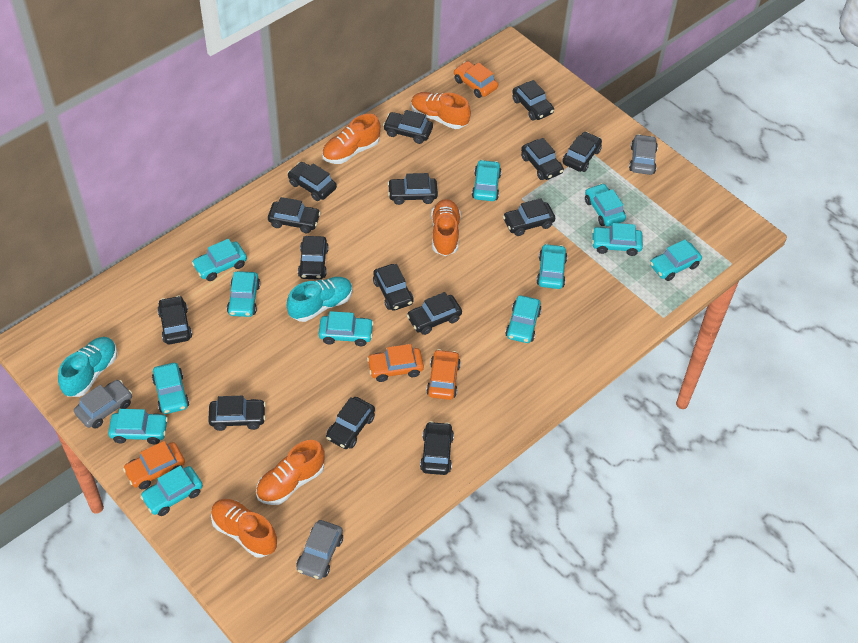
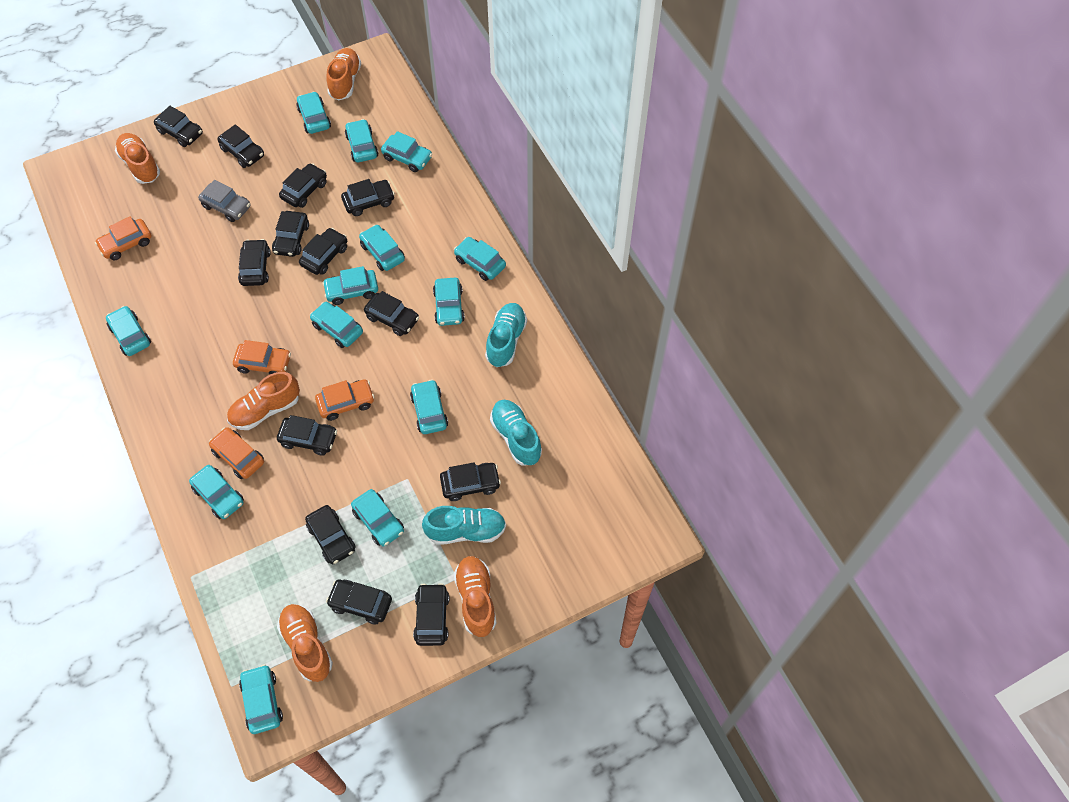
black car: [157,296,192,344] [208,396,266,431] [268,197,321,233] [288,162,337,201] [298,236,329,280] [326,397,375,449] [373,264,414,311] [383,110,433,144] [387,173,438,205] [407,292,462,335] [420,421,454,475] [503,198,555,236] [512,80,554,120] [521,138,564,180] [562,132,602,172] = 15 -> [154,106,203,147] [217,124,264,168] [238,239,271,286] [272,211,309,257] [277,415,337,456] [279,163,327,208] [299,228,347,275] [305,505,356,564] [326,579,392,624] [341,179,395,216] [364,291,419,336] [413,583,449,646] [440,463,501,501] = 13
grey car: [74,380,132,429] [296,520,343,579] [629,134,658,175] = 3 -> [198,180,250,222] = 1
turquoise car: [108,409,168,444] [140,466,203,516] [152,363,189,414] [192,239,247,281] [227,271,260,317] [319,311,374,346] [472,160,501,201] [505,295,542,343] [536,244,567,289] [585,183,626,227] [592,223,643,256] [650,239,702,281] = 12 -> [106,306,151,356] [189,465,244,519] [239,664,283,734] [296,91,331,134] [310,302,363,348] [322,266,378,305] [345,119,379,162] [351,489,404,547] [359,225,405,271] [381,131,432,172] [410,379,448,434] [433,278,465,326] [454,237,506,281] = 13
turquoise shoe: [58,337,117,397] [287,277,353,322] = 2 -> [422,506,506,545] [485,303,527,367] [490,400,542,466] = 3

